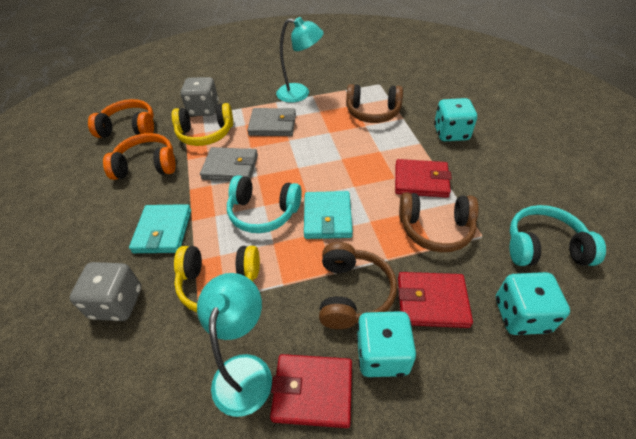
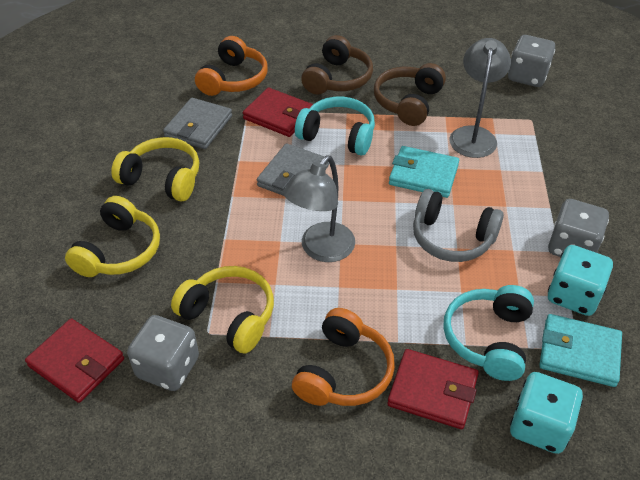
brown headphones: [319,242,397,329] [346,84,403,123] [399,192,479,252] = 3 -> [301,35,373,95] [374,63,446,126] = 2
grey dice: [70,262,141,321] [181,77,219,116] = 2 -> [127,315,199,391] [508,35,555,87] [548,199,609,257] = 3
grey headphones: none = 0 -> [413,189,504,262] = 1
grey lamp: none = 0 -> [283,156,355,262] [449,38,511,158] = 2
turquoise dice: [356,311,416,377] [434,98,477,141] [496,272,570,335] = 3 -> [510,372,583,454] [548,245,613,316] = 2
turquoise lamp: [197,273,272,417] [276,17,324,103] = 2 -> none = 0
yellow headphones: [172,103,233,146] [174,246,260,312] = 2 -> [65,196,160,277] [111,137,199,202] [171,266,274,353] = 3

